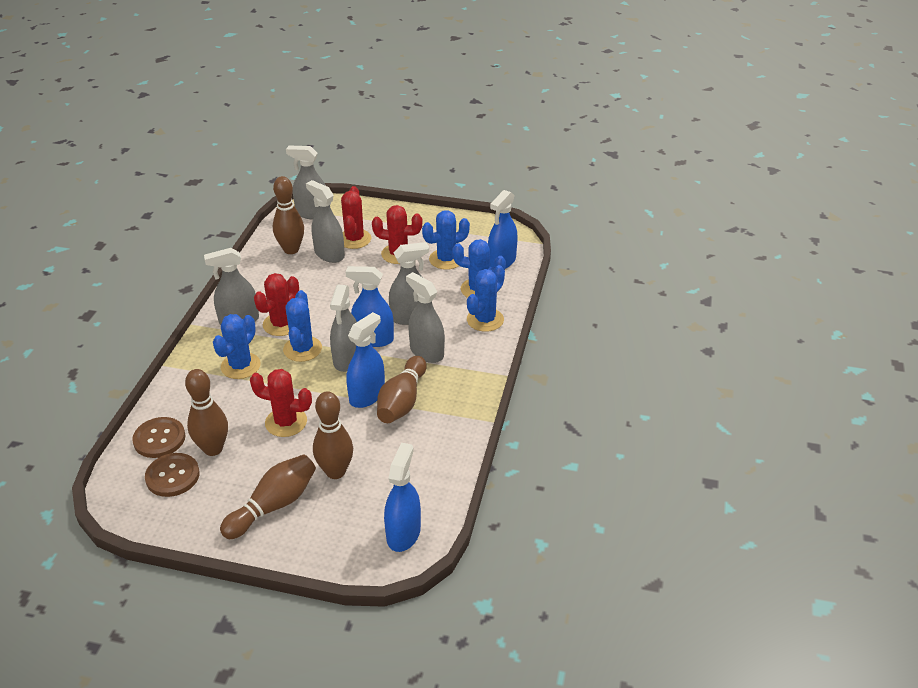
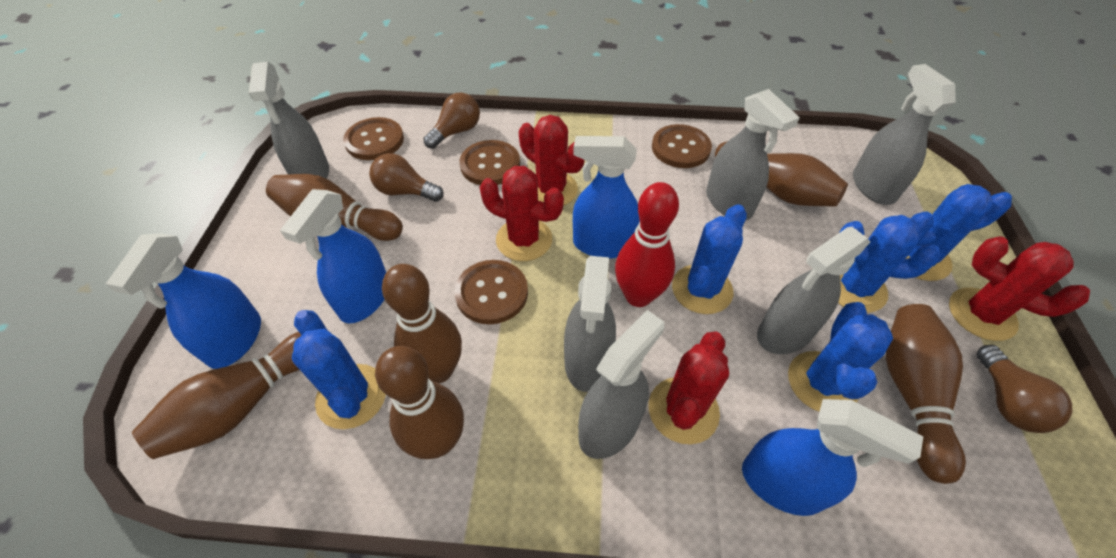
brown bowling pin: [185,369,228,456] [220,454,316,539] [273,176,304,254] [313,391,353,479] [377,356,427,423] = 5 -> [132,332,302,459] [266,174,403,241] [375,346,464,459] [382,264,462,383] [715,141,848,207] [886,304,966,484] = 6
brown button: [132,417,186,458] [145,453,200,497] = 2 -> [343,117,404,160] [455,260,528,324] [459,140,520,185] [652,124,712,168] = 4
brown light bulb: none = 0 -> [369,153,444,202] [423,92,480,149] [976,345,1072,433] = 3
red bowling pin: none = 0 -> [615,182,679,307] = 1

